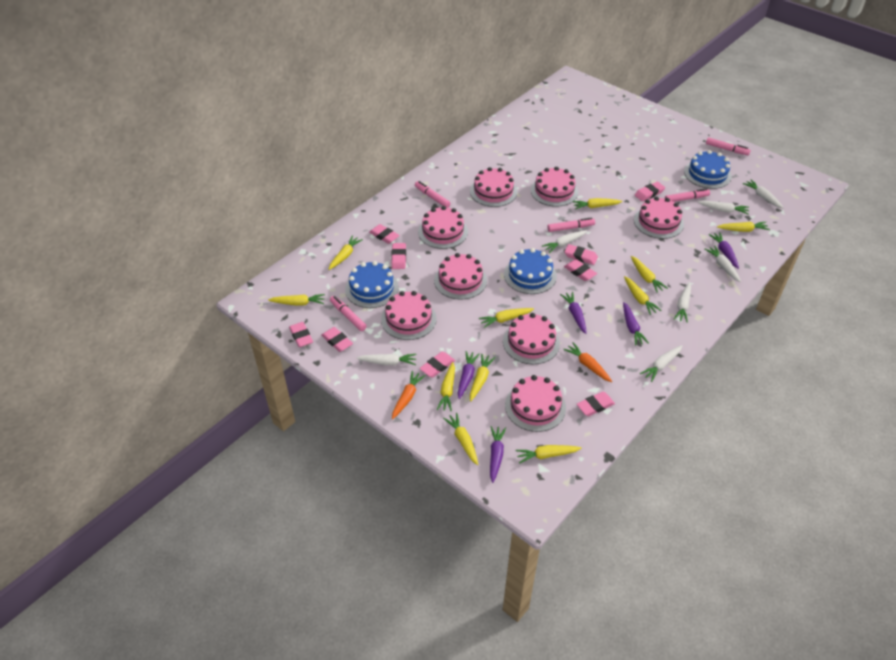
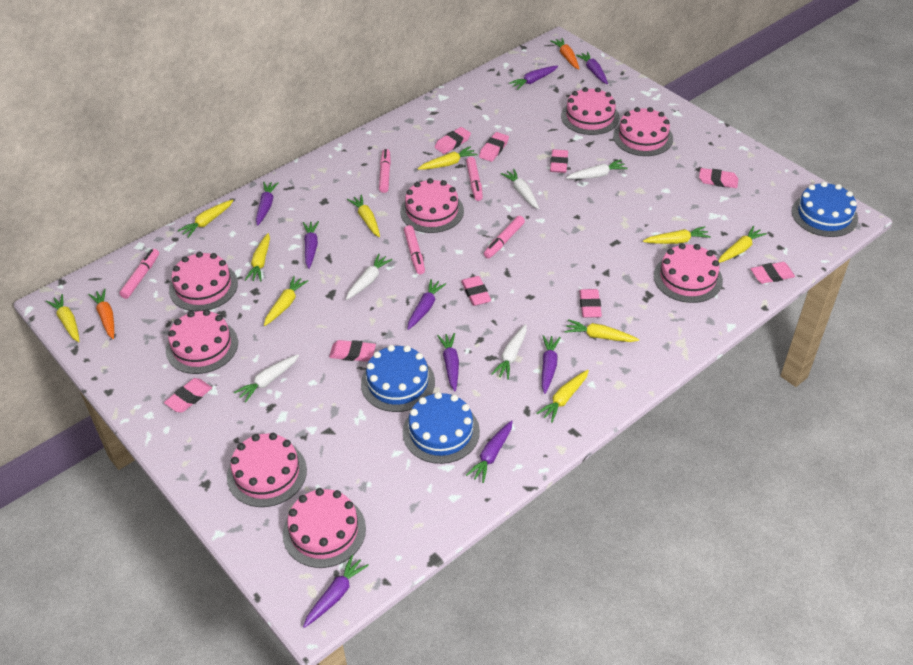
purple carrot: [458,351,480,399] [490,426,506,483] [560,292,587,334] [623,302,649,345] [709,232,739,269] = 5 -> [256,182,279,226] [303,221,319,269] [303,555,369,628] [407,279,446,330] [437,333,459,391] [466,420,513,483] [509,66,558,90] [542,335,561,394] [576,52,608,84] = 9
white carrot: [356,354,417,365] [542,230,587,254] [640,345,682,382] [674,283,691,323] [698,201,749,215] [705,246,741,282] [743,180,784,209] = 7 -> [234,354,299,403] [346,254,393,300] [491,324,527,380] [501,169,539,209] [566,159,628,179] = 5
yellow carrot: [268,294,325,306] [328,236,363,270] [436,362,455,412] [443,413,478,465] [470,354,496,401] [479,308,534,328] [516,445,582,464] [572,198,623,209] [624,276,661,315] [631,256,668,293] [717,222,770,232] = 11 -> [46,294,79,342] [178,200,233,238] [245,233,270,282] [264,276,308,326] [347,194,380,237] [418,146,478,170] [536,370,589,423] [565,319,639,342] [643,226,711,244] [718,226,767,263] = 10

